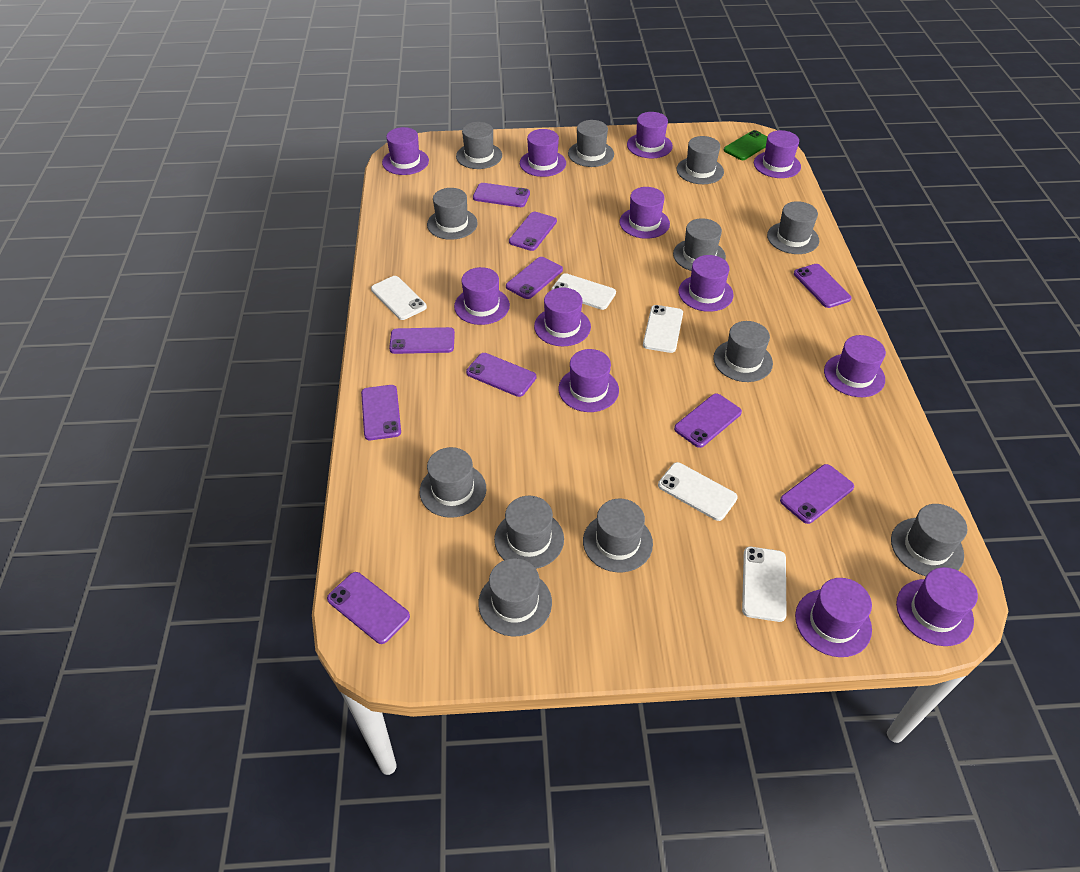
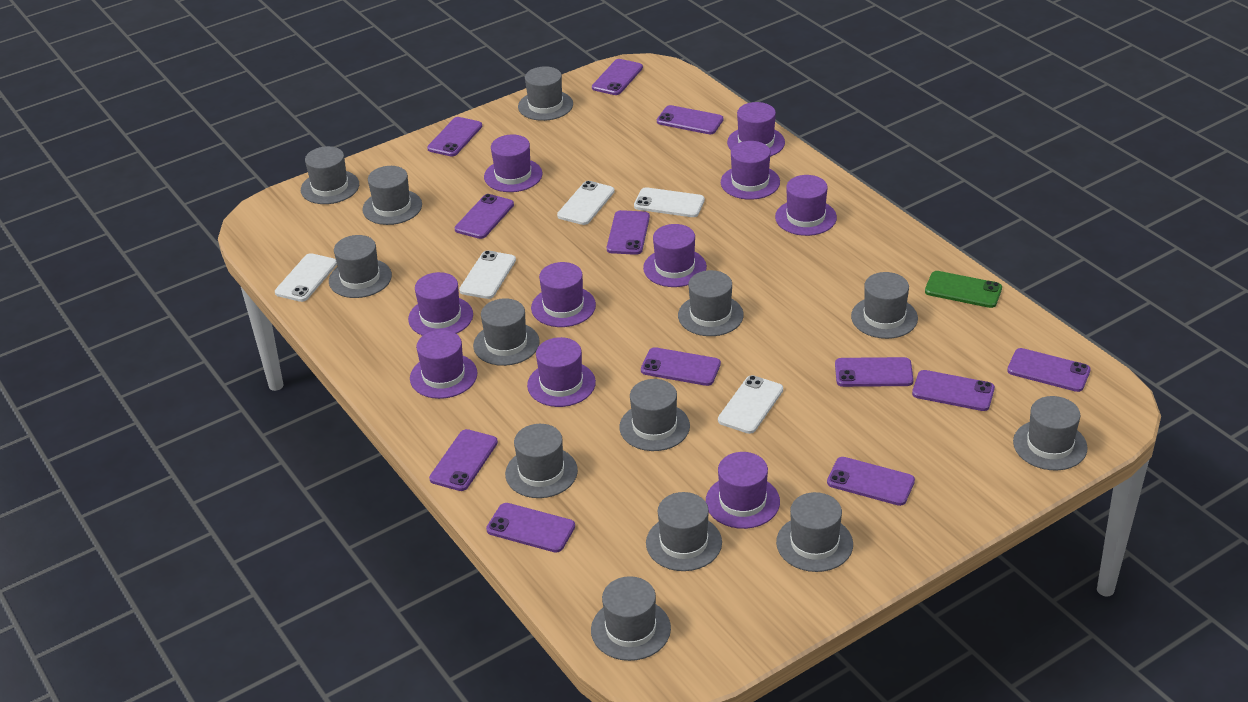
grey hat: [420,447,486,518] [427,188,478,240] [456,122,502,169] [478,558,552,636] [494,496,564,569] [568,120,614,167] [583,499,653,572] [673,218,726,271] [677,136,724,184] [713,321,773,382] [767,201,819,254] [891,504,968,576] = 12 -> [301,146,359,204] [329,235,392,298] [362,166,422,225] [473,298,540,366] [505,424,578,498] [518,66,573,121] [591,576,671,661] [619,379,690,451] [646,492,722,571] [678,270,744,336] [776,492,853,572] [851,272,918,339] [1013,396,1088,470] = 13
purple hat: [382,127,429,175] [454,267,510,325] [520,129,566,177] [534,287,591,346] [558,349,619,412] [619,187,670,239] [627,112,673,158] [678,255,734,312] [754,130,801,178] [795,578,872,657] [824,335,886,397] [896,567,978,646] = 12 -> [408,272,473,336] [410,330,477,399] [484,134,542,192] [527,337,596,407] [531,262,596,327] [643,224,707,287] [706,452,780,529] [721,141,780,200] [727,102,785,157] [775,175,837,236] = 10
purple phone: [327,572,410,644] [361,385,401,440] [389,327,455,354] [466,353,536,397] [473,183,530,207] [506,257,563,299] [509,212,557,251] [674,394,742,448] [780,464,854,524] [794,264,852,308] = 10 -> [427,117,482,157] [429,429,498,491] [455,194,514,239] [486,503,575,553] [592,59,643,95] [607,210,650,255] [641,347,721,386] [657,105,724,134] [827,457,915,506] [835,357,914,387] [912,370,995,411] [1007,348,1091,392] = 12

